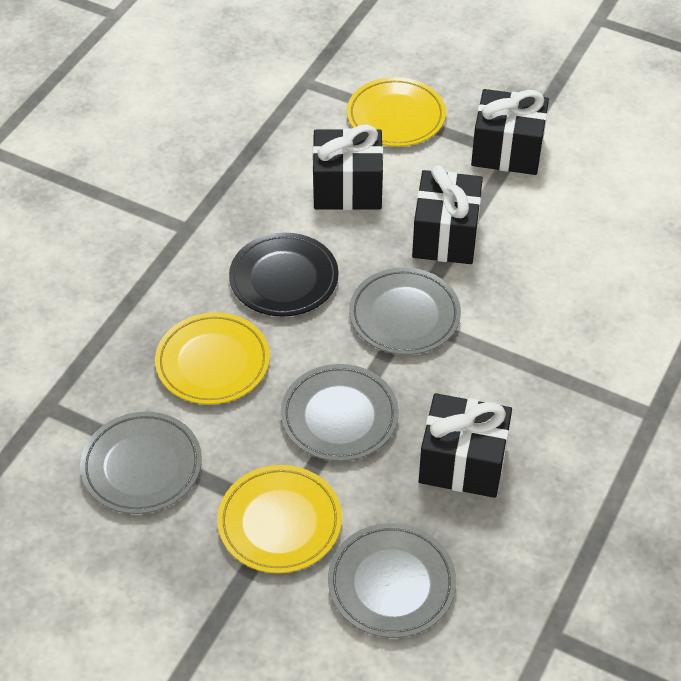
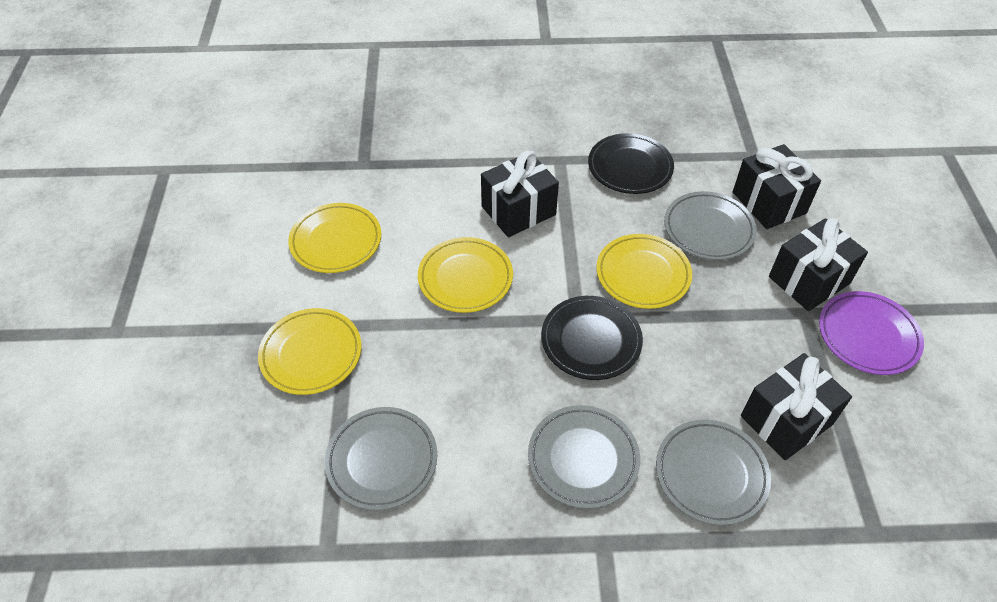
black plate: [229,233,339,317] = 1 -> [541,296,643,380] [588,133,674,194] = 2
purple plate: none = 0 -> [819,291,924,375] = 1
yellow plate: [155,312,270,405] [217,465,342,573] [347,77,446,147] = 3 -> [258,308,362,395] [288,203,381,273] [418,237,513,313] [596,234,692,309] = 4

